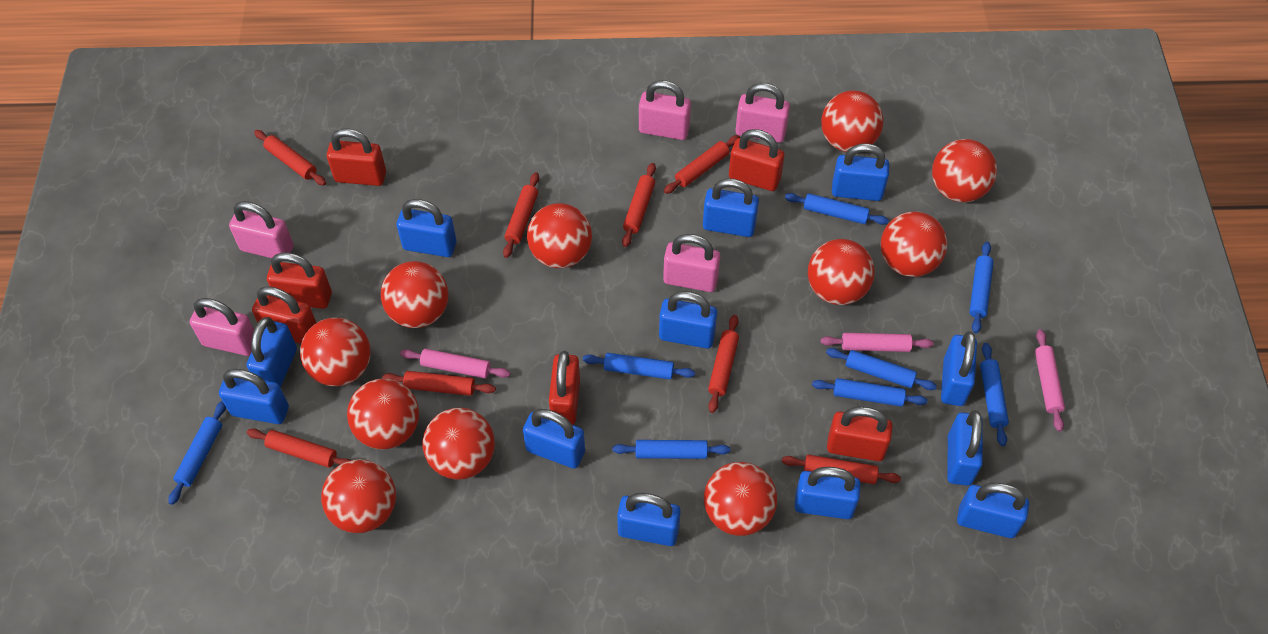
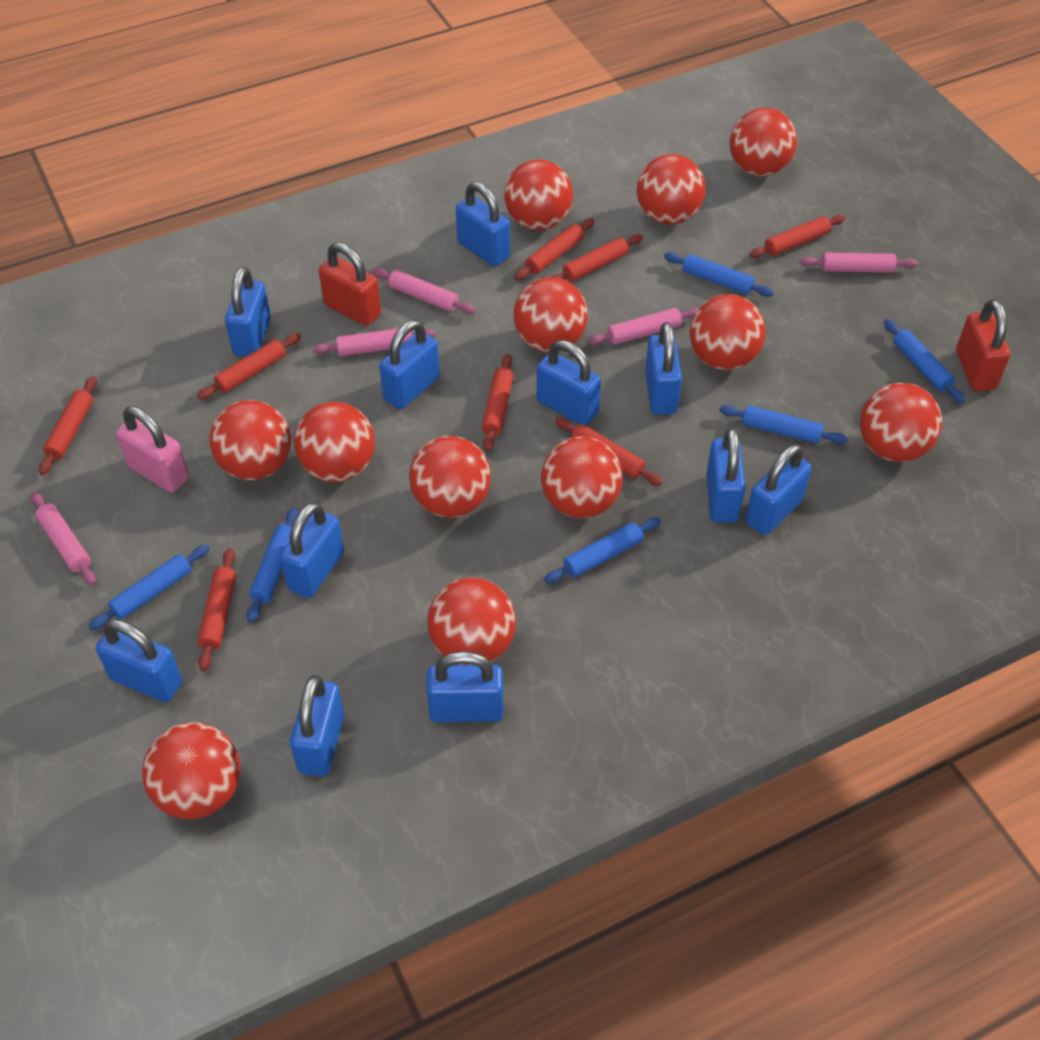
blue padlock: [219,369,289,424] [247,317,297,388] [397,199,456,257] [523,409,585,469] [617,493,681,546] [659,291,717,349] [703,179,759,237] [794,467,861,519] [832,143,889,201] [941,331,977,406] [947,410,983,486] [957,483,1029,538] = 12 -> [96,619,182,702] [225,266,271,357] [280,502,344,598] [290,675,344,777] [379,320,440,409] [427,651,503,722] [456,182,510,267] [537,340,601,425] [645,322,682,414] [706,428,746,523] [746,444,812,535] = 11
blue rolling pin: [168,401,226,505] [583,353,695,379] [613,440,730,459] [785,193,889,225] [812,378,927,407] [826,348,937,390] [969,242,994,333] [980,343,1009,446] = 8 -> [89,545,210,630] [247,508,298,623] [544,517,661,583] [664,252,774,297] [719,405,848,444] [884,319,965,403] = 6
pink padlock: [190,298,254,356] [229,201,294,258] [639,80,691,140] [663,234,720,292] [736,83,790,143] = 5 -> [116,406,189,492] = 1
pink rolling pin: [400,349,510,378] [820,333,934,352] [1035,329,1065,432] = 3 -> [31,492,96,585] [313,328,436,356] [372,268,476,314] [588,307,698,345] [800,253,918,272] = 5
red ball: [300,318,371,386] [321,459,396,533] [347,378,419,450] [381,261,448,328] [423,408,495,480] [527,203,592,268] [704,462,777,536] [808,239,875,305] [821,90,884,152] [881,211,947,277] [932,139,997,202] = 11 -> [142,722,240,819] [210,400,291,480] [294,402,375,482] [409,436,491,518] [428,578,516,665] [504,160,573,230] [514,277,588,352] [541,437,623,518] [637,154,706,225] [690,294,766,370] [730,108,797,176] [860,383,942,462] = 12
red padlock: [252,286,316,344] [267,253,332,309] [327,128,386,186] [549,351,580,425] [729,129,785,191] [827,407,893,461] = 6 -> [319,242,381,326] [956,299,1010,391] = 2

